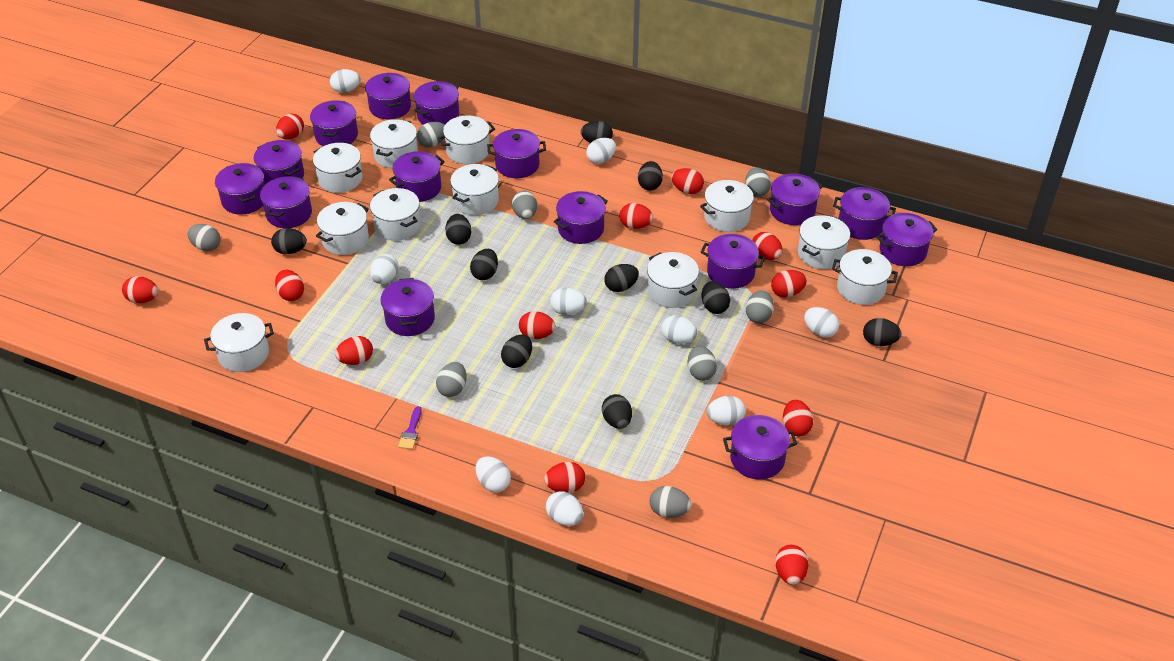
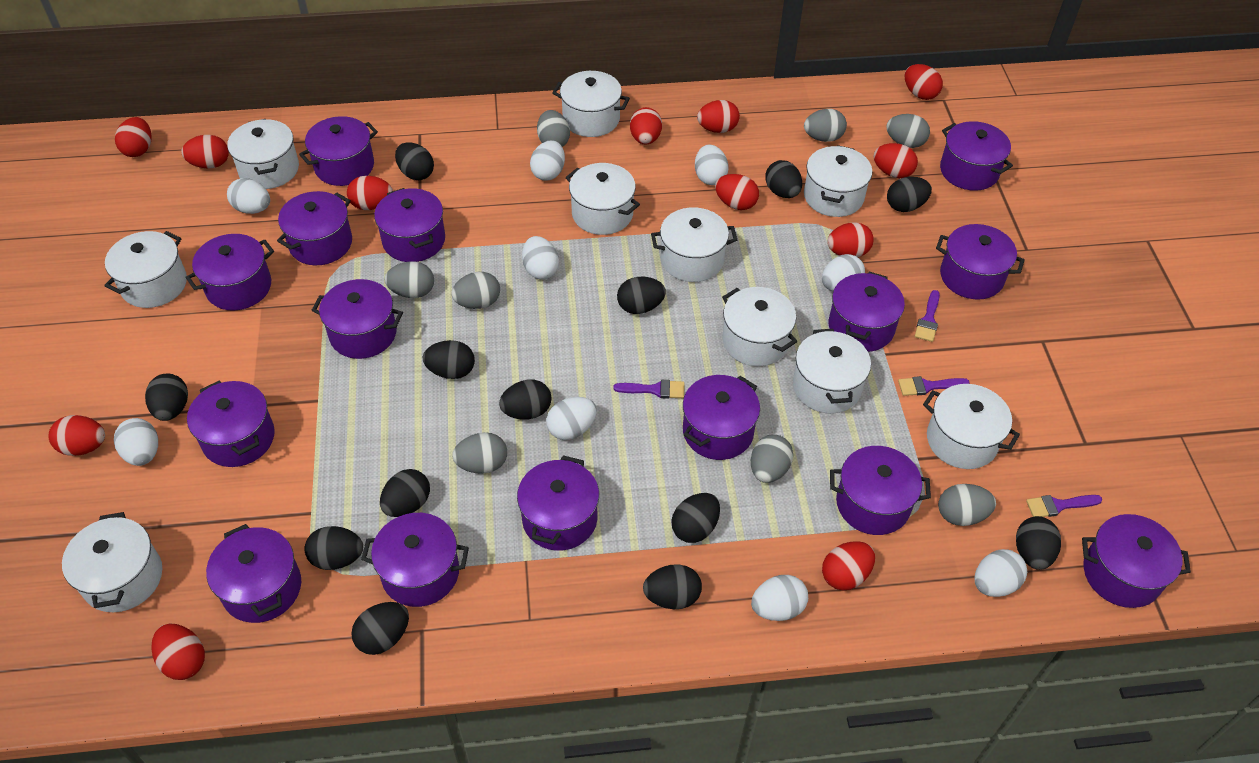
black egg: [271,228,307,254] [445,214,471,245] [470,249,498,280] [501,335,532,368] [581,121,613,143] [602,394,632,429] [605,264,639,292] [638,161,663,191] [702,281,730,314] [863,318,902,346] = 10 -> [145,374,188,421] [304,526,363,570] [351,602,409,655] [380,469,430,517] [395,142,434,180] [423,340,475,379] [499,379,552,420] [617,277,666,314] [643,564,702,609] [671,493,720,543] [765,160,802,198] [887,177,932,212] [1016,516,1061,570] = 13
purple brush: [398,406,421,449] = 1 -> [613,380,685,399] [898,376,970,396] [915,290,940,342] [1026,495,1103,517] = 4
white pot: [204,313,274,372] [313,143,362,193] [316,202,369,255] [370,119,418,168] [370,188,421,241] [438,115,495,164] [450,164,499,215] [647,252,699,308] [700,180,757,232] [798,215,850,269] [832,249,898,305] = 11 -> [62,512,162,612] [105,231,187,308] [227,119,299,189] [552,71,630,137] [565,163,640,235] [651,207,737,282] [722,287,797,366] [793,329,871,413] [804,145,872,217] [923,384,1020,469] = 10

